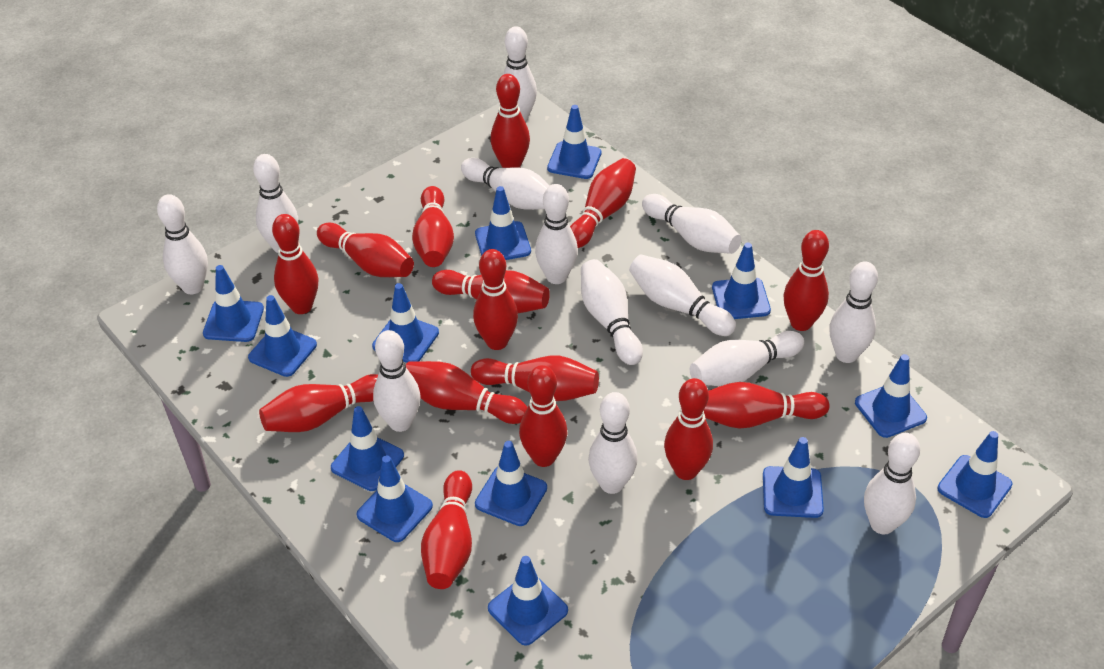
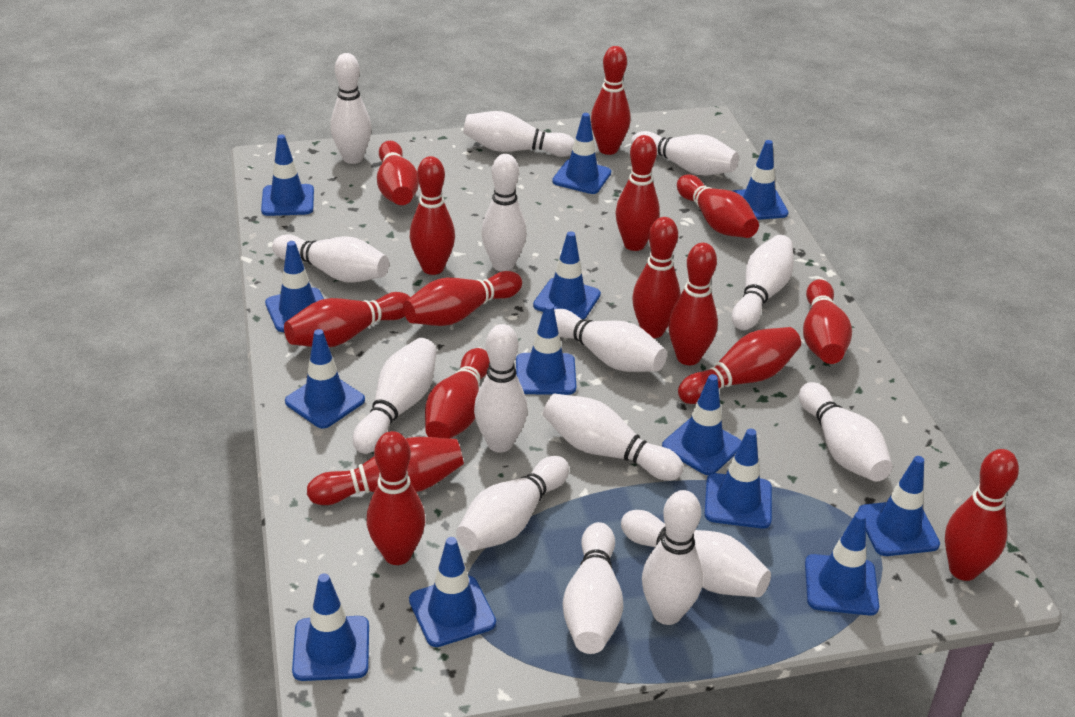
white bowling pin: [157,194,208,294] [253,154,298,253] [373,330,421,432] [461,158,550,210] [503,26,537,122] [535,184,578,284] [581,259,643,365] [588,392,638,494] [629,254,736,336] [642,194,741,254] [690,331,804,386] [829,262,878,363] [864,433,920,534] = 13 -> [272,234,389,283] [330,53,372,164] [353,338,437,454] [456,456,569,551] [463,111,575,157] [474,324,527,453] [481,154,527,272] [543,394,683,481] [554,309,667,372] [563,522,623,654] [621,510,771,597] [631,131,739,175] [642,490,703,625] [732,235,794,330] [799,382,893,482] = 15

